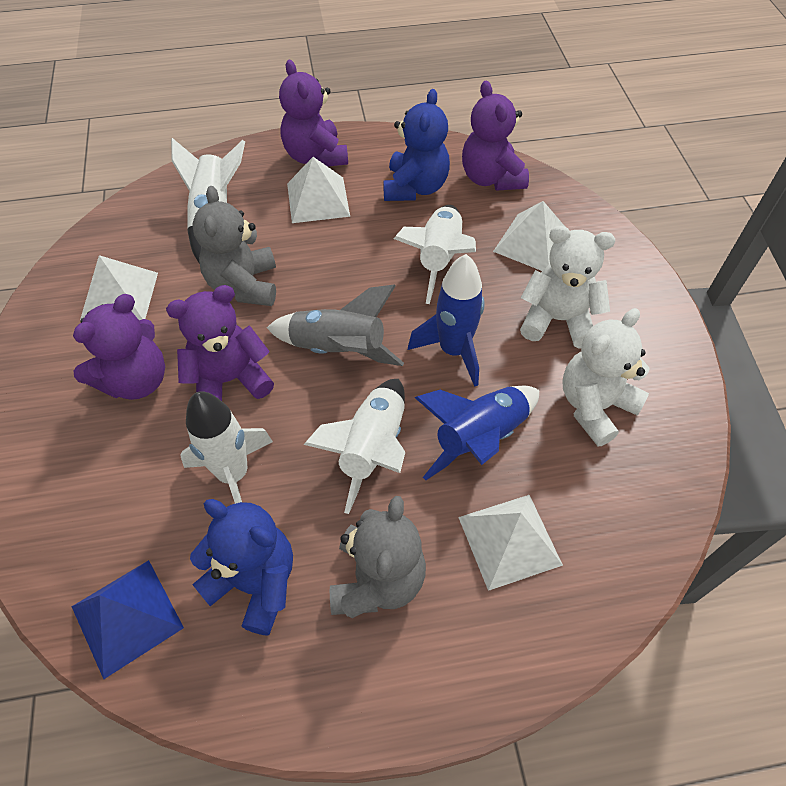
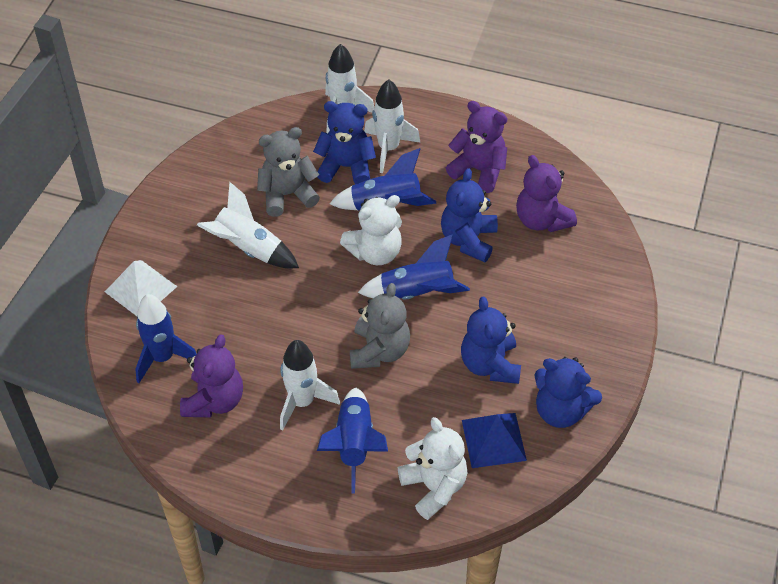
blue rocket: [408,254,485,387] [414,386,539,480] = 2 -> [135,294,196,383] [317,388,388,494] [329,148,436,210] [358,234,470,300] = 4
blue teddy bear: [190,499,293,636] [383,89,450,201] = 2 -> [313,101,376,184] [441,168,498,262] [461,297,521,384] [534,357,602,428] = 4
grey rocket: [267,285,404,366] = 1 -> none = 0
purple teddy bear: [73,294,165,400] [166,285,274,401] [279,60,348,167] [462,81,529,191] = 4 -> [180,334,243,418] [446,101,507,193] [516,155,577,232] = 3
white pyramid: [80,255,158,321] [287,157,350,223] [458,495,563,591] [493,201,564,271] = 4 -> [105,260,177,316] = 1

